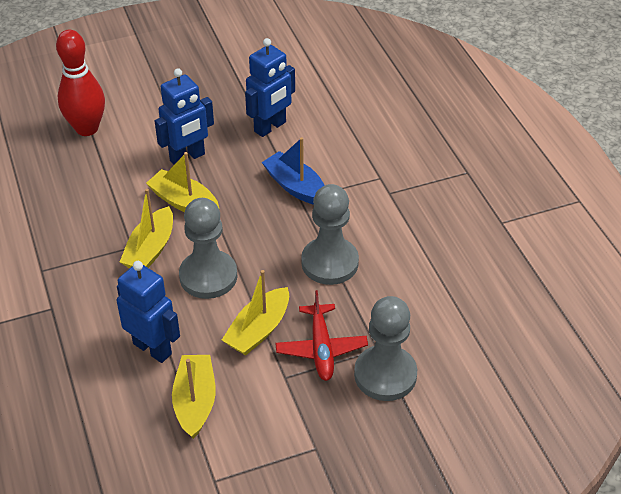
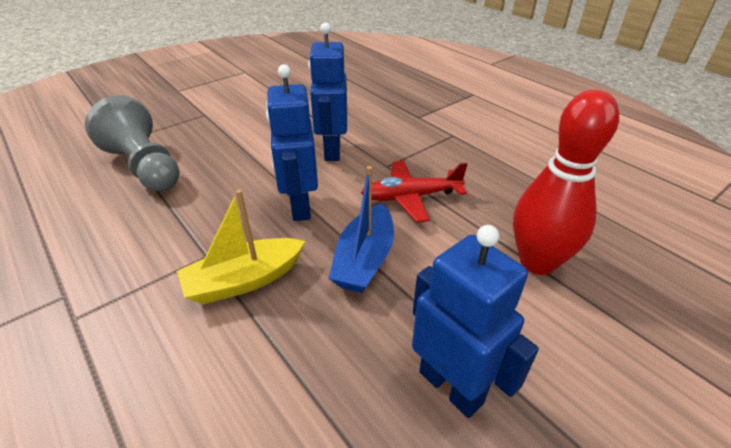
grey pawn: [179,198,238,299] [301,184,359,285] [354,296,417,401] = 3 -> [85,95,180,191] = 1
yellow boat: [120,189,173,269] [146,152,219,212] [172,355,216,439] [222,270,289,355] = 4 -> [177,189,305,304] = 1

